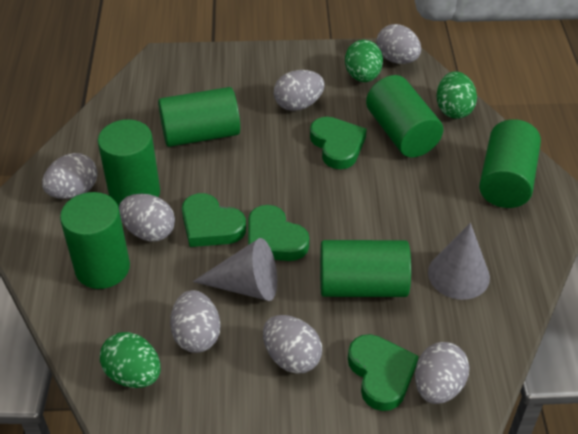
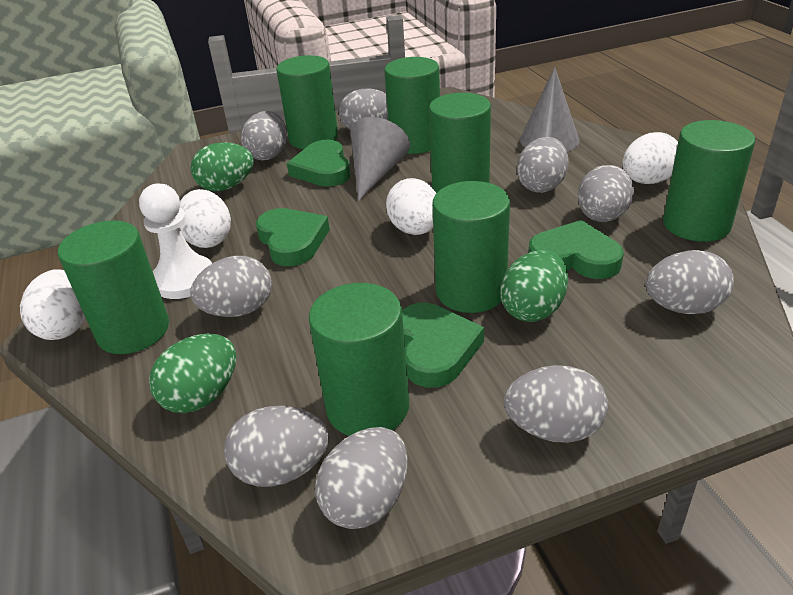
green cylinder: [60,192,130,289] [98,119,160,207] [158,87,240,147] [320,240,411,297] [366,75,443,158] [479,119,541,208] = 6 -> [58,221,169,354] [276,55,338,149] [309,283,409,436] [384,57,440,154] [429,93,491,193] [432,181,510,313] [663,120,755,242] = 7
grey egg: [42,153,98,199] [119,194,175,242] [170,290,221,353] [263,315,322,374] [274,70,325,111] [377,24,421,64] [415,342,469,404] = 7 -> [190,256,272,317] [224,406,329,487] [241,111,287,161] [315,427,408,529] [339,89,388,130] [504,365,608,443] [517,137,569,193] [578,165,634,222] [646,250,734,314] = 9
white egg: none = 0 -> [20,269,85,340] [180,189,231,248] [386,178,436,235] [622,132,678,184] = 4
white pawn: none = 0 -> [139,183,212,299] = 1

